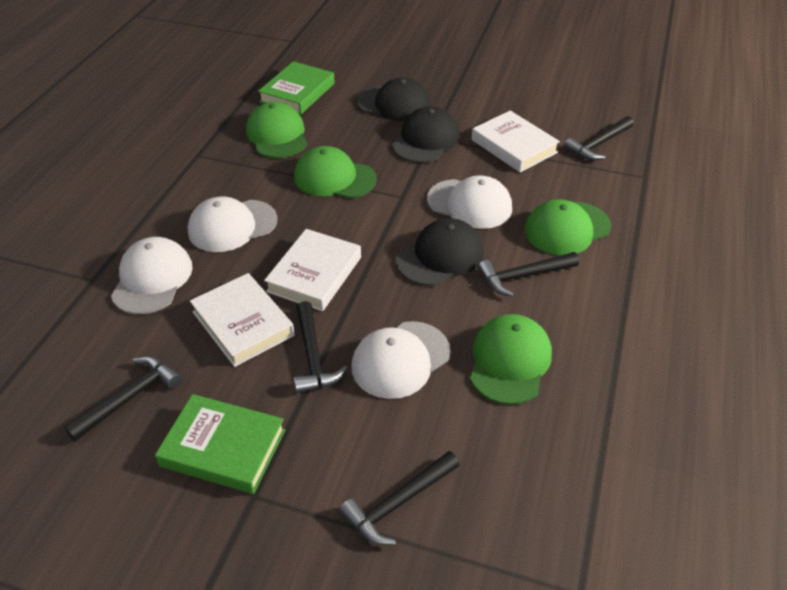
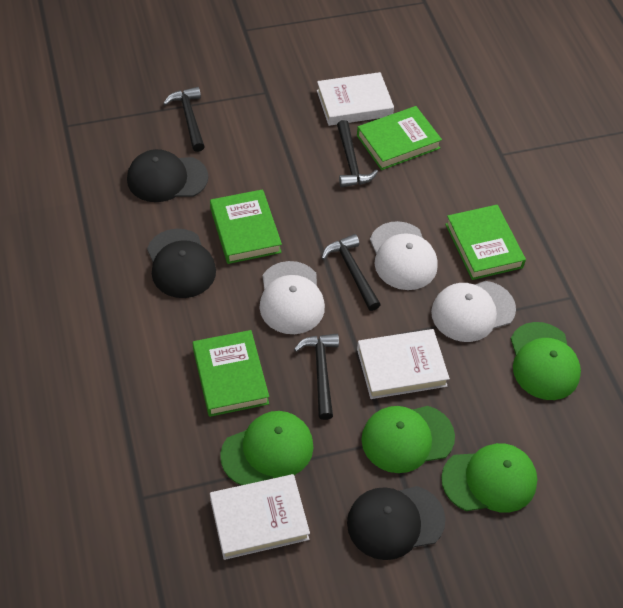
black hammer: [64,356,182,441] [294,301,347,393] [339,451,460,545] [478,252,579,297] [564,116,634,160] = 5 -> [163,87,205,152] [294,334,339,420] [322,234,381,311] [337,120,378,188] = 4
green book: [155,394,285,494] [258,61,335,115] = 2 -> [193,330,269,417] [210,189,282,264] [357,106,442,170] [445,205,526,280] = 4
white cap: [111,237,193,314] [188,196,278,252] [351,321,450,399] [427,175,512,229] = 4 -> [259,261,325,334] [370,221,438,290] [431,281,516,342] = 3

